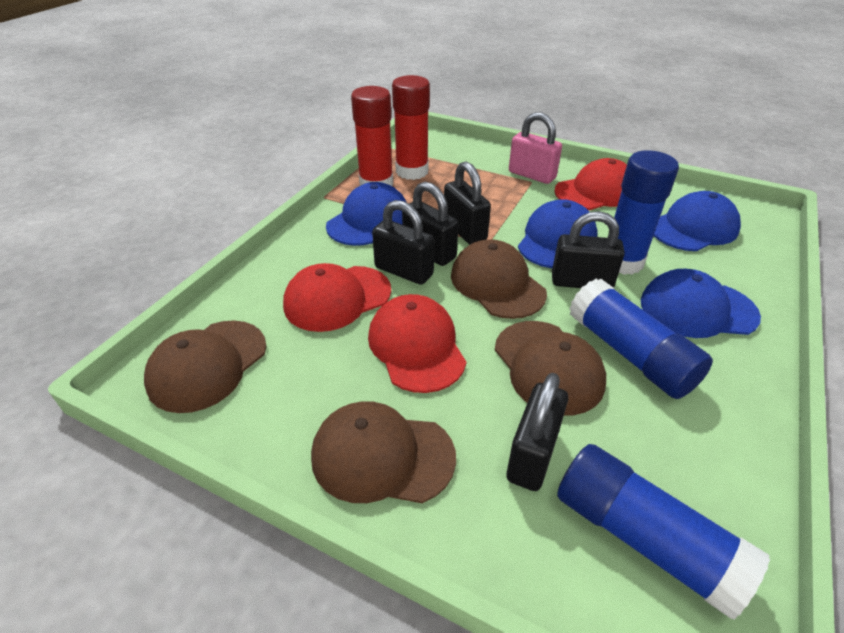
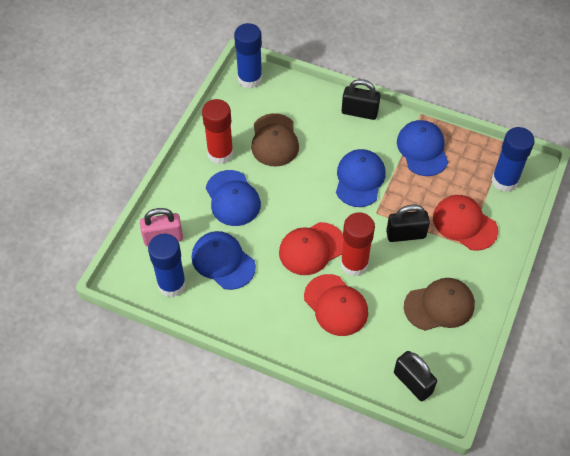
black padlock: [372,200,434,285] [402,182,459,266] [444,161,491,244] [506,373,568,491] [552,211,625,288] = 5 -> [342,79,380,120] [386,205,430,242] [394,351,437,401] = 3
brown cap: [144,320,267,413] [311,401,456,503] [451,239,547,319] [495,321,606,416] = 4 -> [251,113,299,167] [404,278,475,331] = 2

